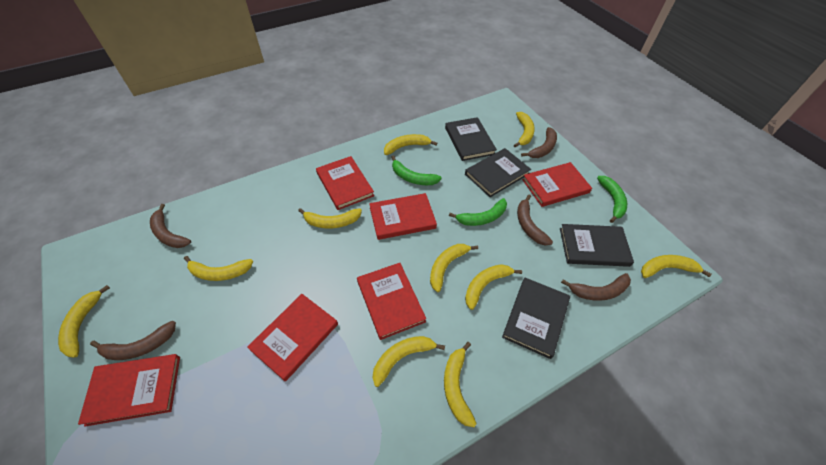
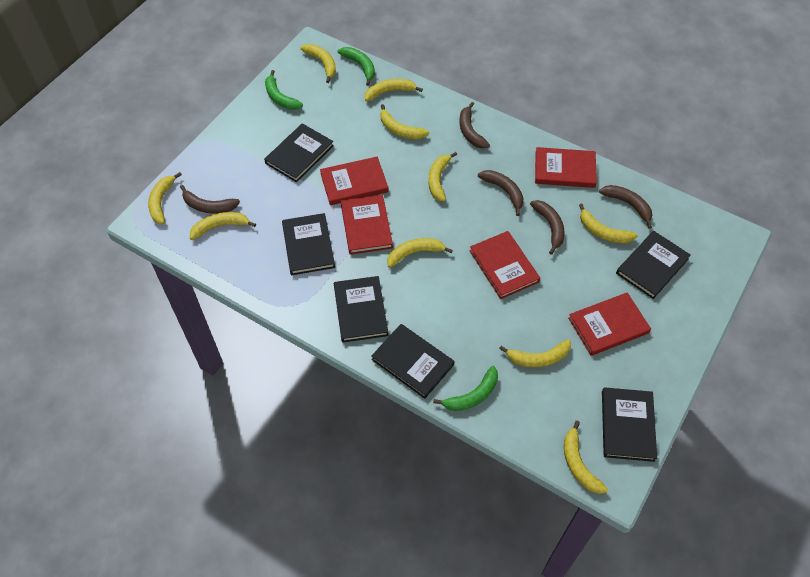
black book: [445,117,497,161] [465,148,531,197] [502,277,570,359] [560,224,634,267] = 4 -> [264,123,334,182] [282,213,335,275] [334,276,388,343] [371,324,454,399] [602,387,657,462] [616,231,691,299] = 6
red book: [78,354,180,427] [247,294,338,382] [316,156,374,210] [357,263,426,340] [369,193,437,240] [522,162,592,207] = 6 -> [320,157,389,205] [341,195,393,255] [470,231,540,299] [535,147,597,188] [568,292,651,356] = 5

